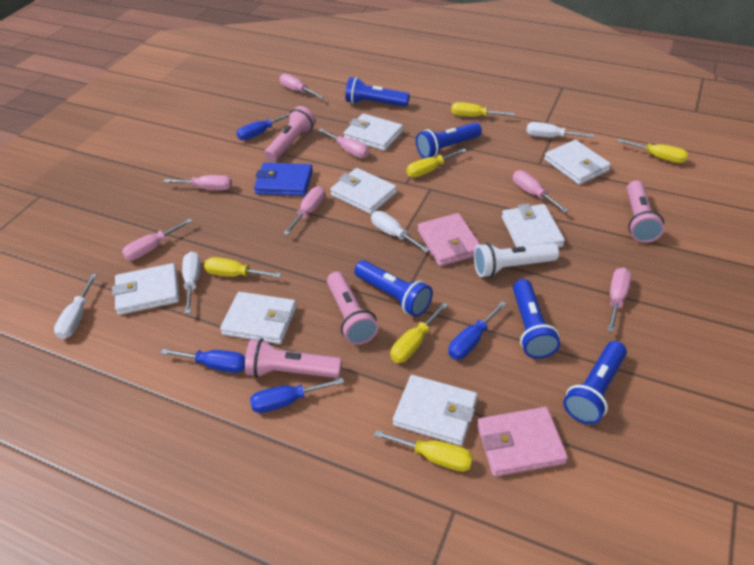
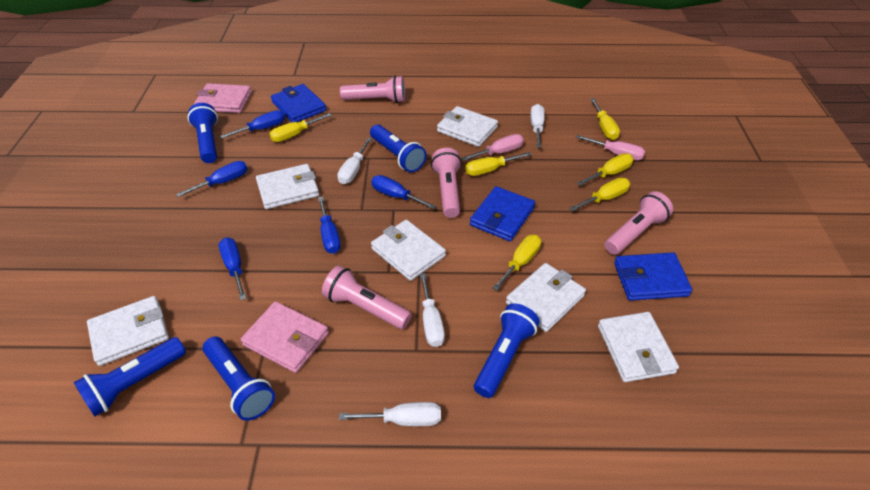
blue screwdriver: [160,349,245,373] [236,114,289,140] [250,378,344,413] [448,301,506,360] = 4 -> [176,161,247,197] [219,237,246,300] [220,110,285,138] [318,196,341,254] [371,175,436,209] = 5
blue wallet: [254,163,313,196] = 1 -> [271,84,326,122] [470,186,535,241] [614,252,692,301] = 3
pink screwdriver: [122,219,192,260] [163,175,232,190] [279,74,324,98] [283,186,325,235] [318,129,369,158] [513,170,568,213] [607,268,631,332] = 7 -> [462,134,524,161] [576,135,645,161] = 2
white flashlight: [474,243,559,277] = 1 -> none = 0
white wallet: [112,263,179,315] [220,292,297,344] [330,168,397,214] [344,113,403,151] [393,375,478,446] [502,203,565,248] [544,140,611,185] = 7 -> [87,296,169,366] [256,164,319,209] [371,220,446,281] [437,106,498,147] [506,263,586,332] [598,312,679,382] = 6

